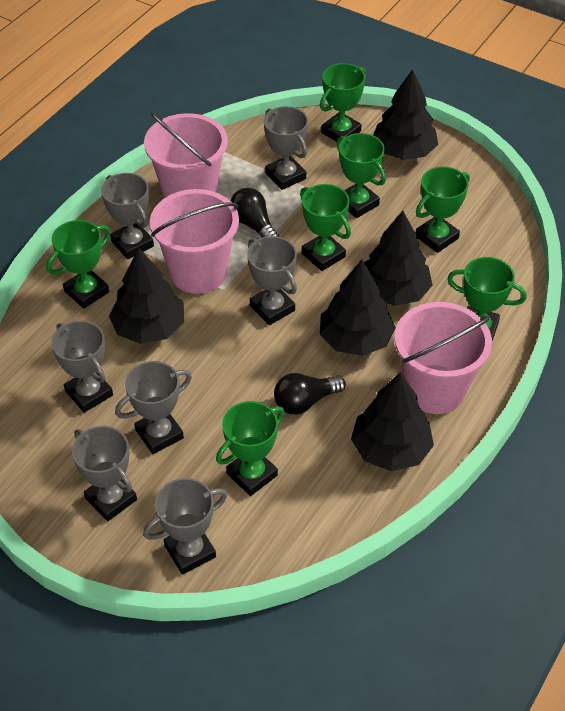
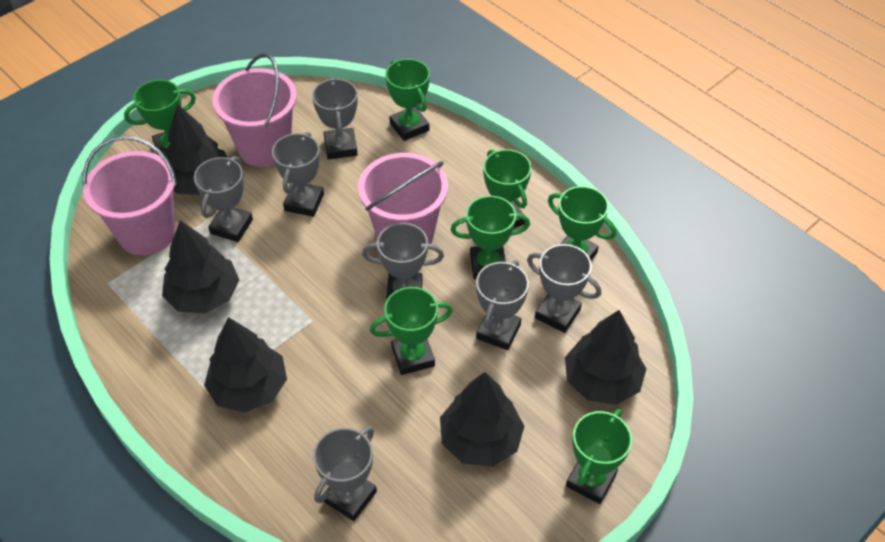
black light bulb: [230,188,279,238] [274,373,346,415] = 2 -> none = 0

